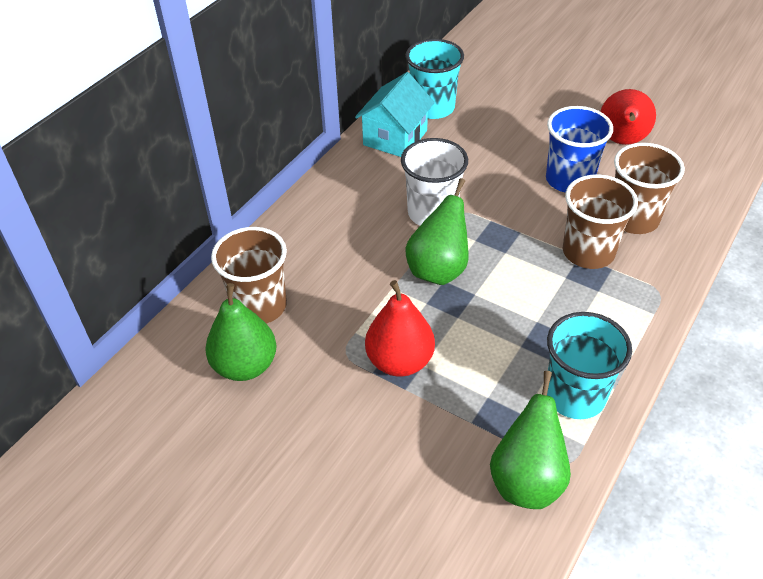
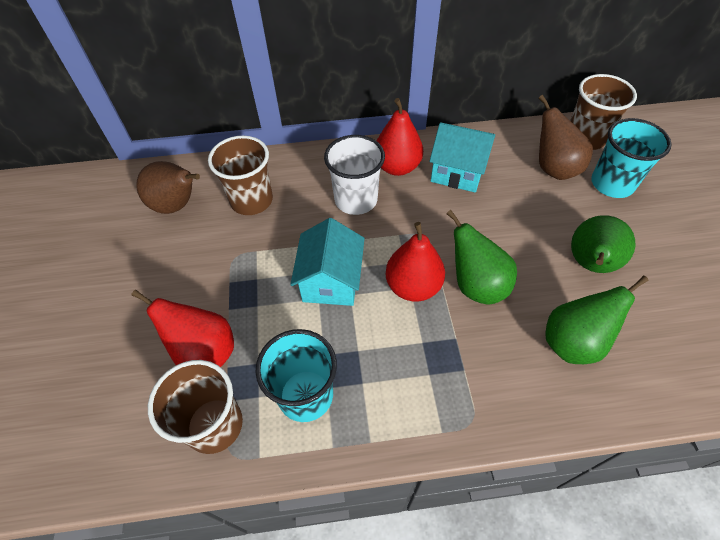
blue cup: [546,106,613,193] = 1 -> none = 0
brown pear: none = 0 -> [136,161,200,214] [538,95,593,180] = 2
red pear: [365,280,435,377] [600,89,656,145] = 2 -> [131,290,234,367] [377,98,423,176] [385,222,445,302] = 3
turquoise house: [355,72,435,157] = 1 -> [290,218,365,306] [429,122,495,193] = 2

